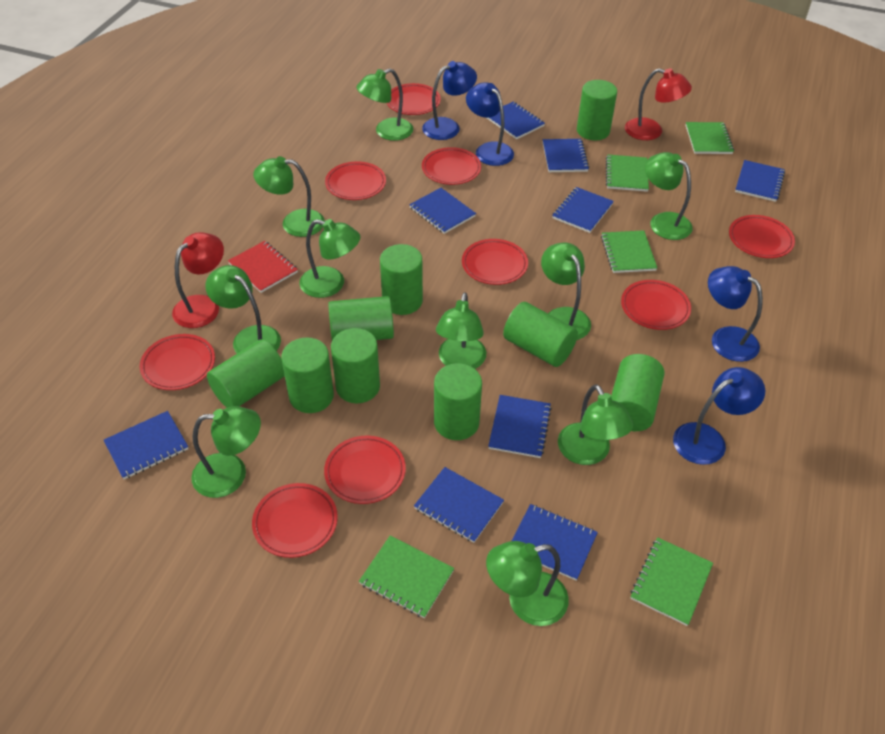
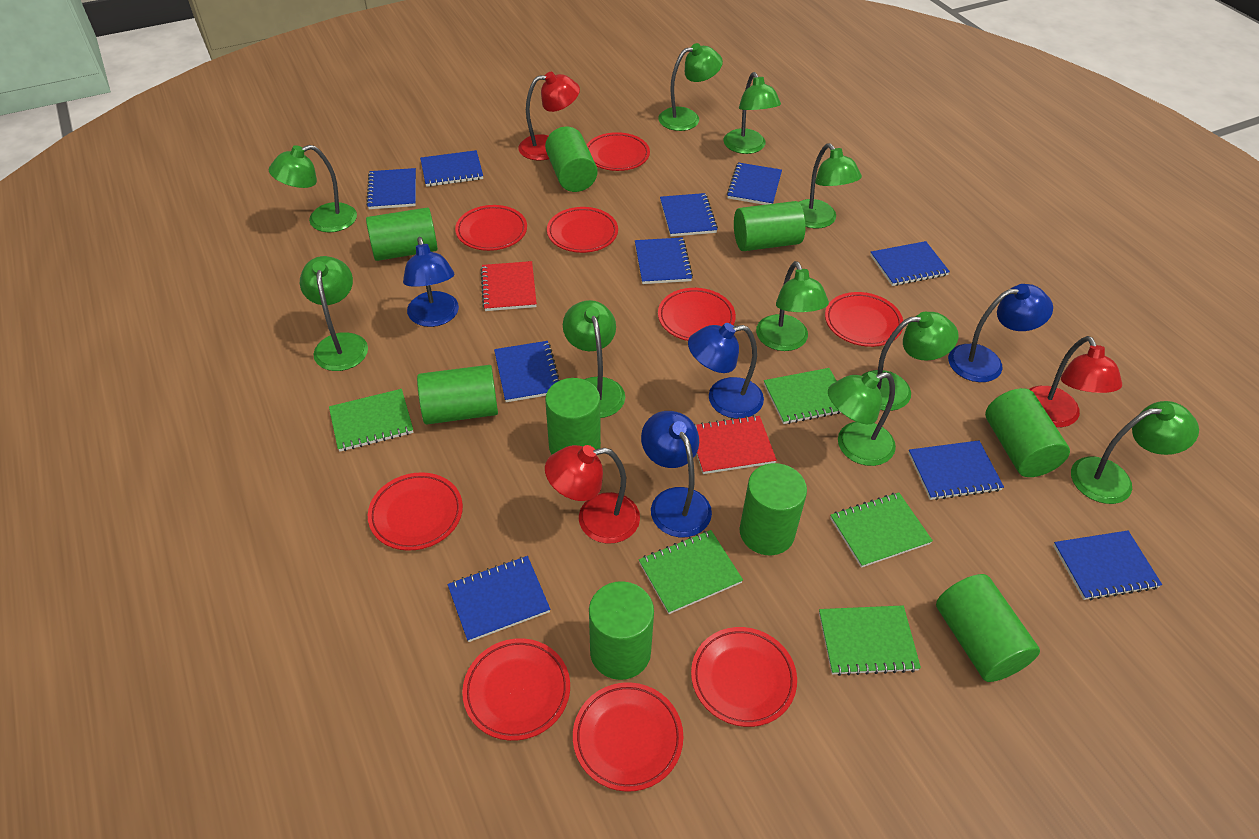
blue notebook: [104,411,188,479] [409,188,476,234] [414,467,504,543] [487,102,545,139] [488,395,552,458] [512,504,598,581] [543,139,589,172] [552,187,614,233] [735,160,785,202] = 9 -> [366,168,416,209] [420,150,483,187] [447,556,550,642] [494,341,560,402] [635,237,693,284] [660,193,718,237] [727,162,782,205] [870,241,950,286] [908,440,1004,500] [1053,531,1162,600] = 10
red lamp: [172,232,224,328] [625,69,692,140] = 2 -> [518,72,580,161] [545,445,640,544] [1029,336,1122,427] = 3
red notebook: [228,241,298,293] = 1 -> [480,261,537,311] [694,415,777,474] = 2

